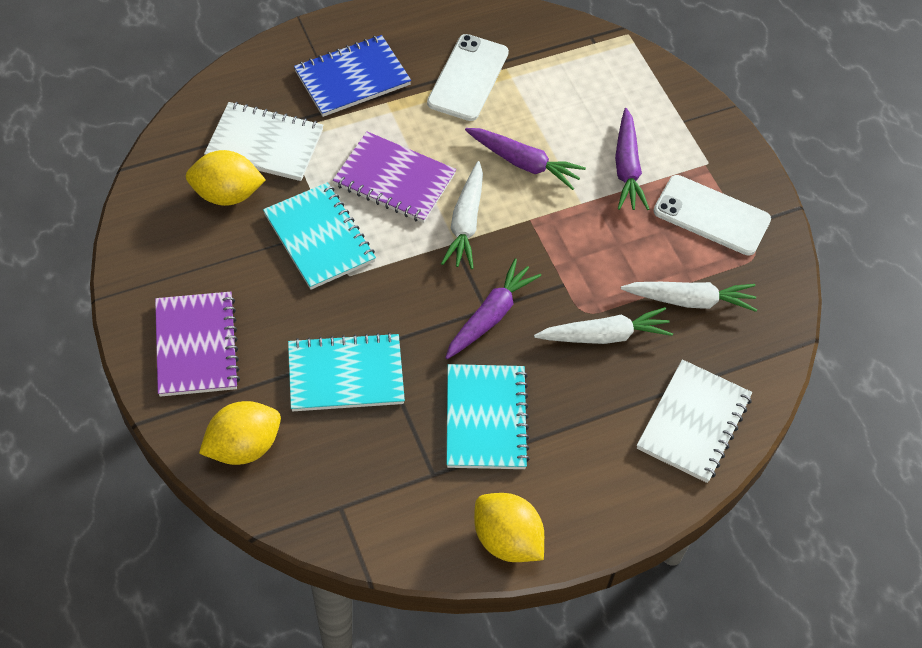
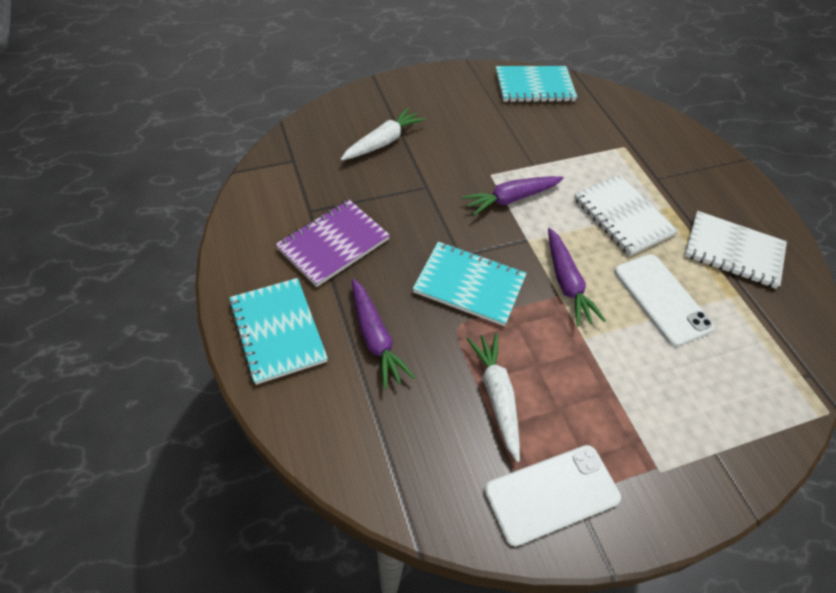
blue notebook: [294,35,411,117] = 1 -> none = 0
purple notebook: [155,292,240,397] [333,131,456,223] = 2 -> [276,200,390,287] = 1
white carrot: [441,161,483,269] [534,307,673,344] [621,282,757,312] = 3 -> [341,107,425,161] [466,333,520,462] = 2
yellow lemon: [186,150,266,206] [199,401,281,465] [474,493,544,562] = 3 -> none = 0

